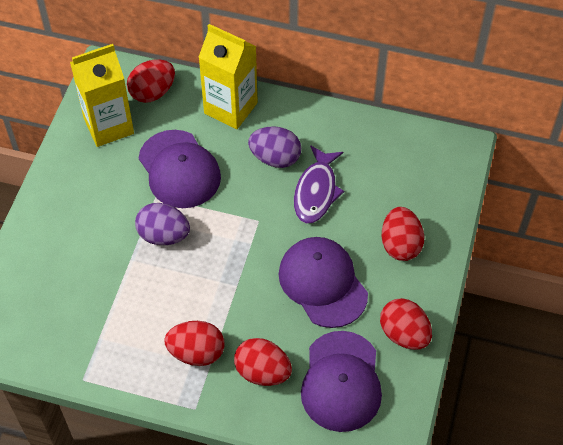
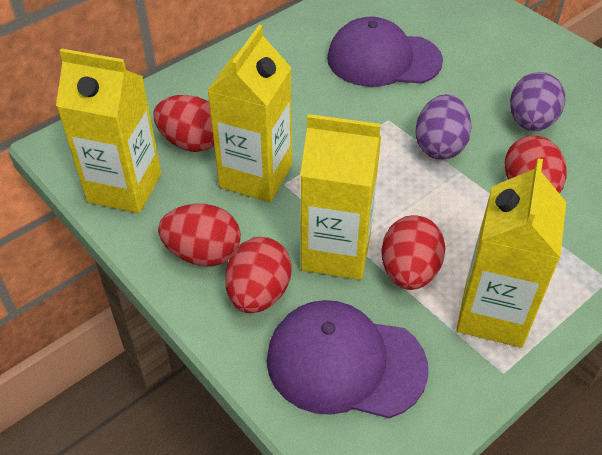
purple cap: [139,130,221,208] [279,237,368,328] [301,331,382,432] = 3 -> [267,300,428,418] [327,17,443,87] = 2
purple fish: [294,145,344,224] = 1 -> none = 0
yellow carton: [70,44,134,147] [198,24,258,129] = 2 -> [56,48,161,213] [207,25,292,202] [300,114,381,280] [456,158,566,348] = 4

